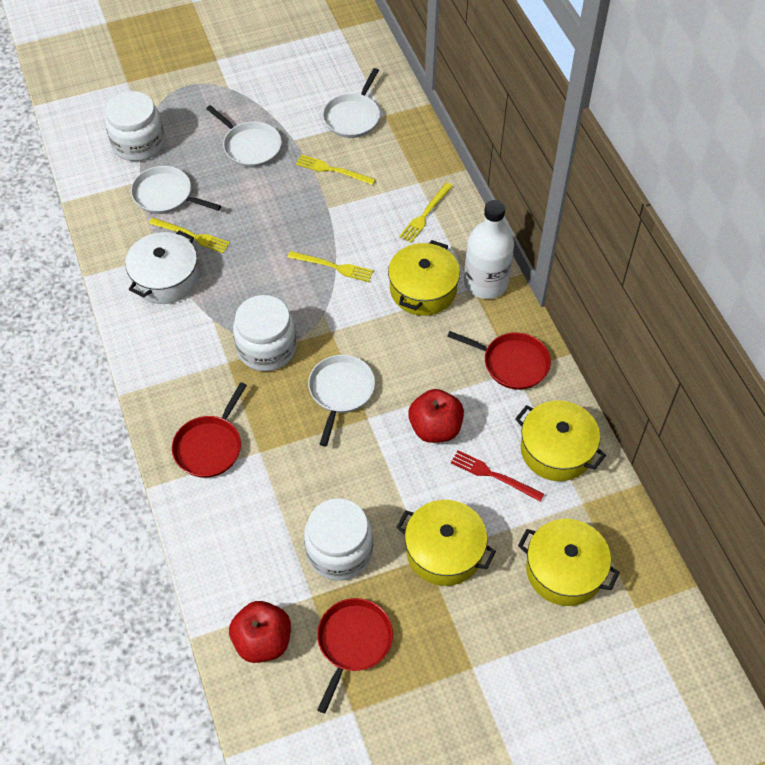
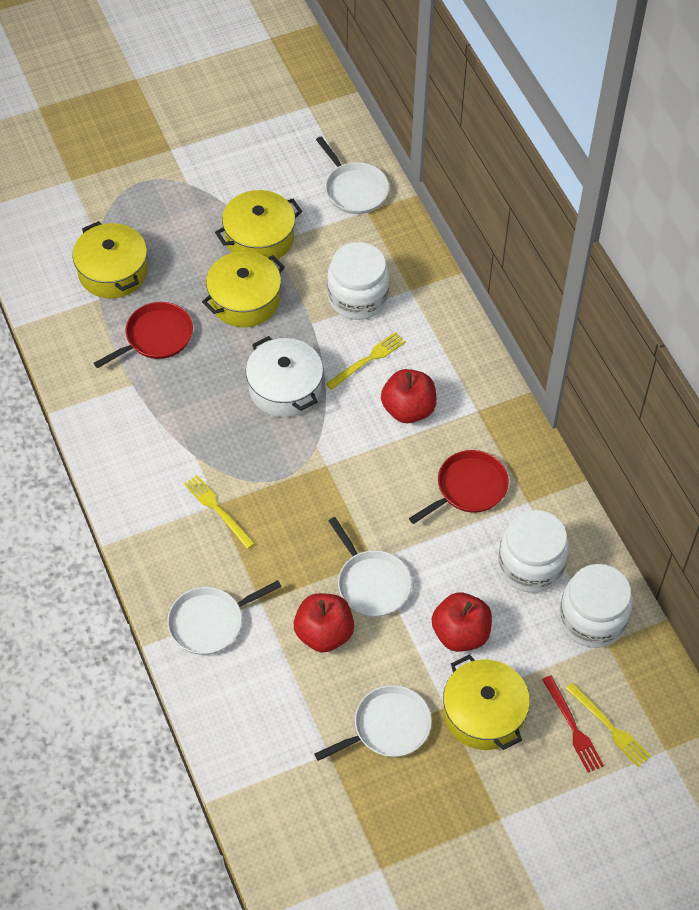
red apple: [229,601,291,663] [408,389,464,443] = 2 -> [294,593,354,653] [381,369,437,423] [432,592,492,652] = 3
red pan: [172,382,247,478] [317,598,393,714] [447,331,551,390] = 3 -> [94,302,193,368] [409,450,509,524] = 2
white bottle: [464,200,514,299] = 1 -> none = 0
yellow fork: [149,218,230,253] [288,251,373,282] [296,154,376,185] [399,182,453,243] = 4 -> [184,475,255,549] [326,332,406,390] [565,682,651,767] = 3

